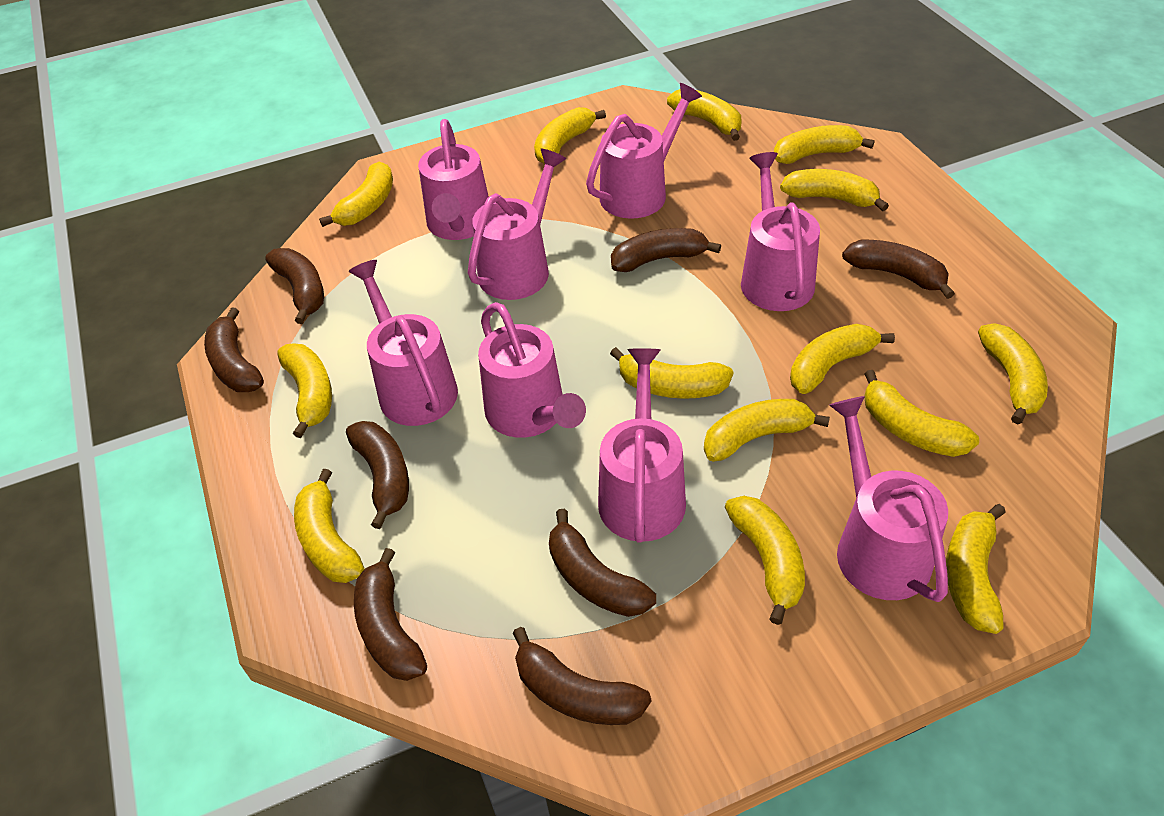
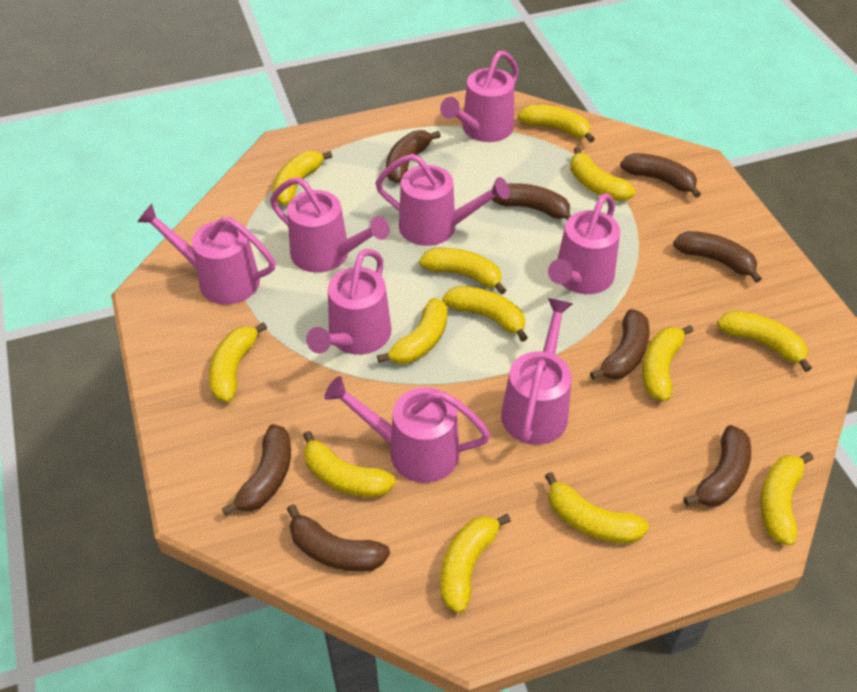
yellow banana: [277,343,332,438] [294,469,364,583] [319,161,393,227] [534,107,606,164] [610,347,733,399] [667,89,741,141] [704,399,830,462] [725,496,805,625] [774,125,875,164] [780,169,889,211] [790,324,895,394] [864,370,979,457] [946,504,1006,634] [978,323,1048,424] = 14 -> [209,322,267,402] [273,151,332,205] [303,431,396,498] [377,298,448,364] [419,248,506,294] [440,514,511,613] [442,286,528,342] [518,105,595,143] [545,472,649,544] [570,147,635,201] [642,325,693,402] [717,311,812,372] [760,452,813,546] = 13

